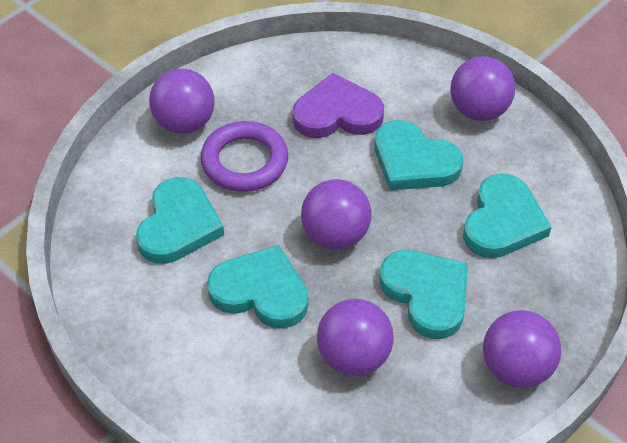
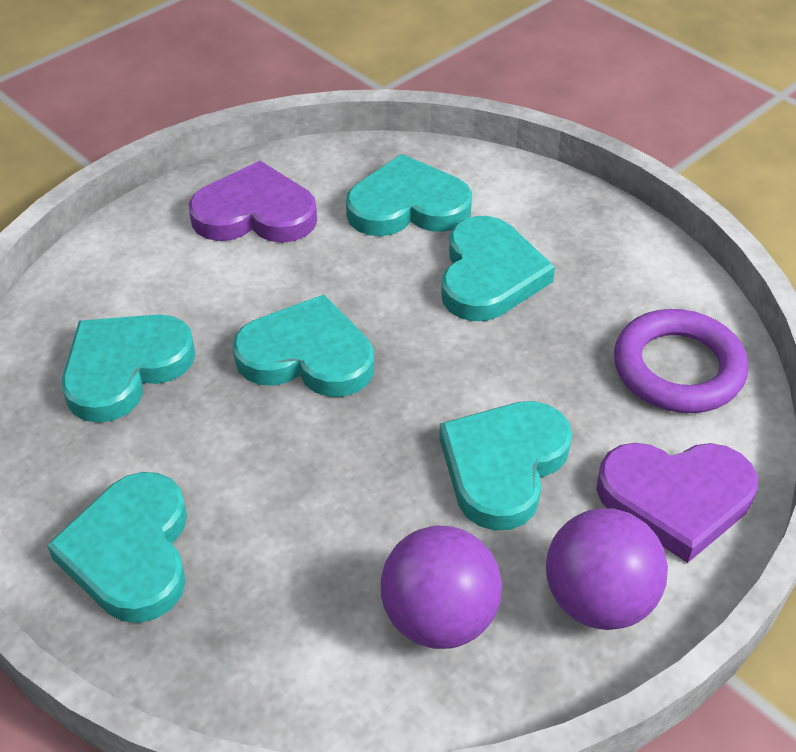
purple ball: [149,68,215,134] [301,179,372,250] [317,299,394,376] [450,56,515,121] [483,310,561,388] = 5 -> [381,525,502,649] [546,508,668,630] = 2
purple heart: [292,73,384,138] = 1 -> [189,161,317,243] [597,443,758,563] = 2
turquoise heart: [136,177,224,264] [207,245,309,329] [375,120,463,191] [380,250,468,339] [463,173,552,258] = 5 -> [47,472,187,623] [62,314,196,423] [233,294,374,397] [346,154,472,236] [439,401,572,531] [441,216,555,321] = 6

